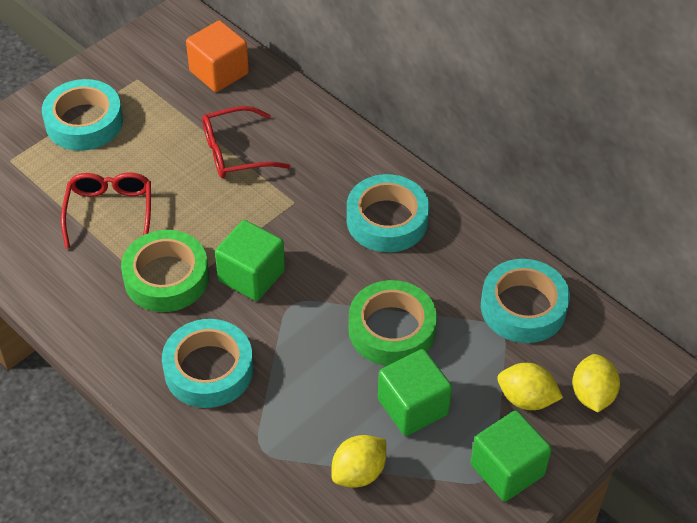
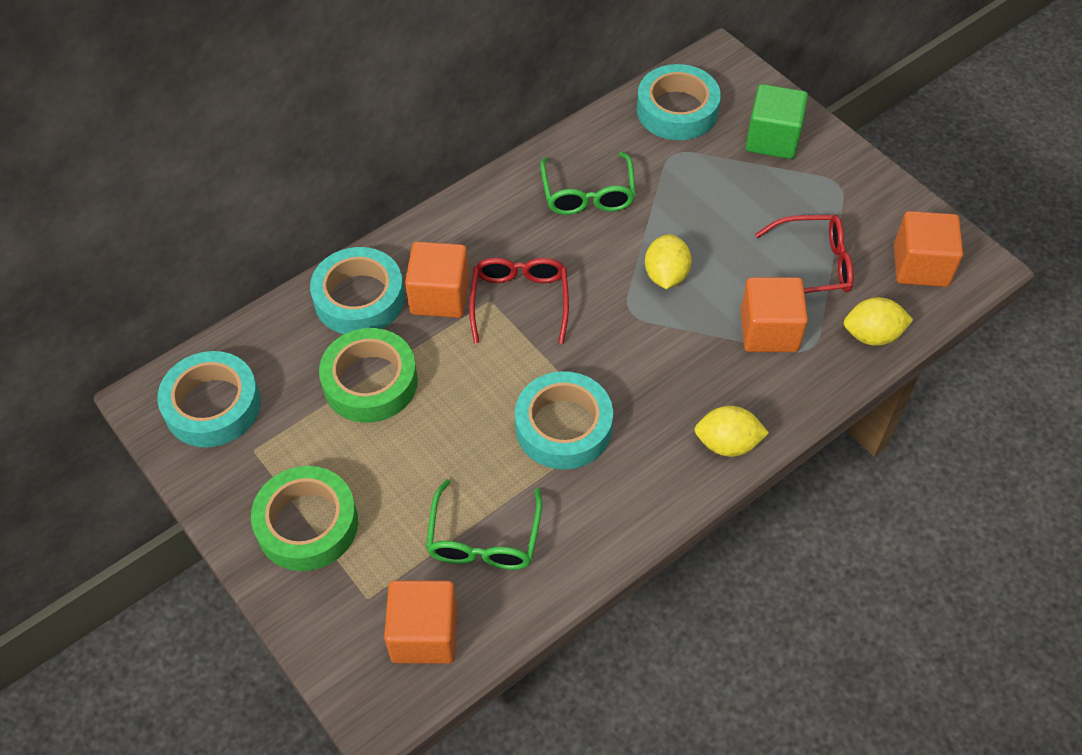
green cube: [215,220,285,301] [378,349,452,436] [470,411,552,502] = 3 -> [746,84,808,159] = 1
green glasses: none = 0 -> [426,479,542,570] [540,152,636,215] = 2
orange cube: [186,20,249,92] = 1 -> [384,580,458,664] [405,242,469,318] [741,277,808,352] [894,211,963,287] = 4

